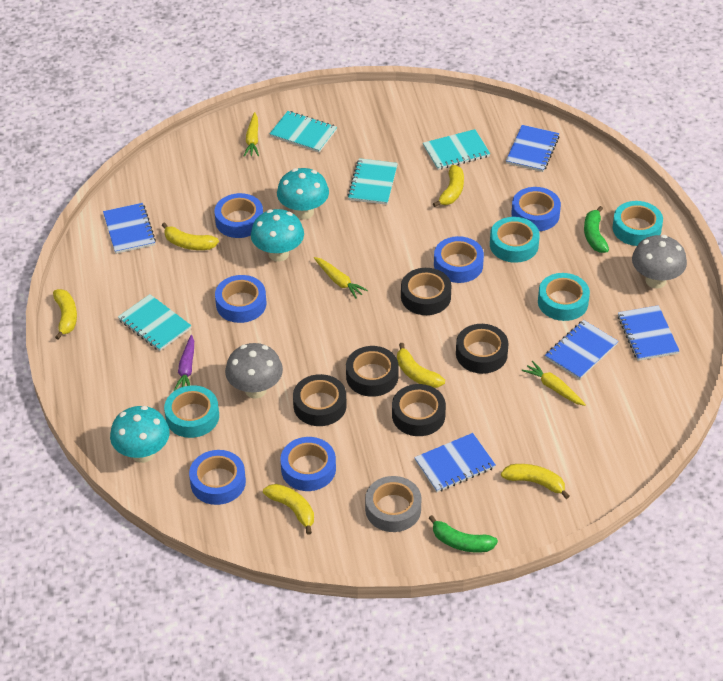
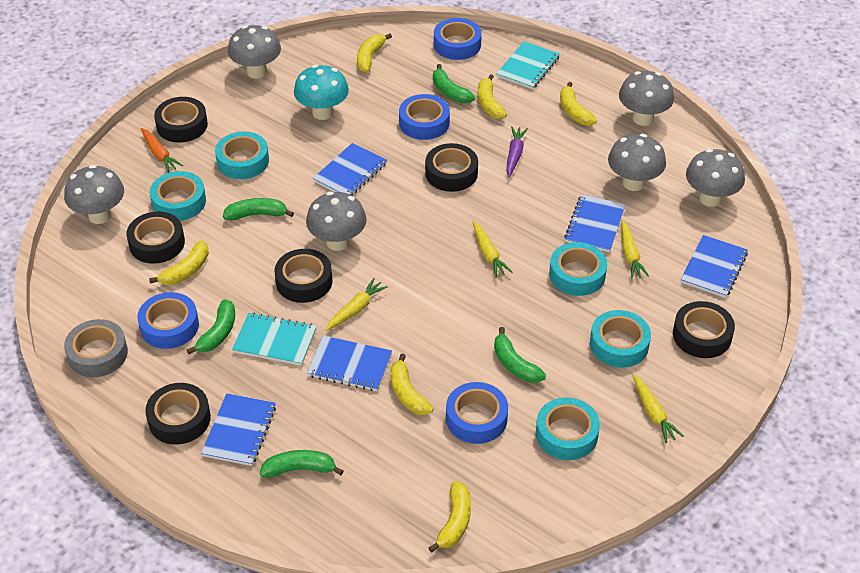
black tape: [293,374,347,426] [346,346,399,397] [392,384,446,436] [401,268,452,315] [456,324,509,374] = 5 -> [126,212,185,264] [145,383,211,444] [154,97,208,142] [275,249,333,303] [425,143,478,192] [673,301,735,358] = 6
blue tape: [189,450,246,505] [215,193,263,238] [215,275,266,323] [280,437,336,491] [434,236,484,283] [511,187,561,231] = 6 -> [137,292,199,349] [399,94,450,140] [434,18,482,60] [446,382,508,444] = 4
green banana: [429,515,498,553] [584,206,609,253] = 2 -> [187,299,235,354] [223,198,294,220] [260,450,343,478] [433,64,475,103] [494,327,546,383] = 5
grey mushroom: [225,343,283,399] [632,235,687,288] = 2 -> [64,165,124,224] [228,25,281,78] [306,192,367,251] [608,134,666,191] [619,71,674,126] [686,149,745,207] = 6
orange carrot: none = 0 -> [141,128,183,173] = 1
turquoise mushroom: [110,406,170,463] [251,209,304,262] [277,168,329,219] = 3 -> [294,65,349,120] = 1
turquoise notebook: [118,294,191,351] [269,111,337,153] [348,158,398,205] [423,129,490,170] = 4 -> [232,313,317,366] [496,41,560,89] = 2
turquoise tape: [164,385,219,438] [490,217,540,263] [538,273,590,321] [612,201,663,246] = 4 -> [150,171,206,221] [215,131,269,179] [536,397,600,460] [549,242,607,296] [590,310,651,368] = 5
yellow carrot: [244,112,259,157] [314,257,368,299] [522,361,586,406] = 3 -> [326,278,388,331] [473,221,512,277] [621,220,649,279] [632,374,684,443] = 4

